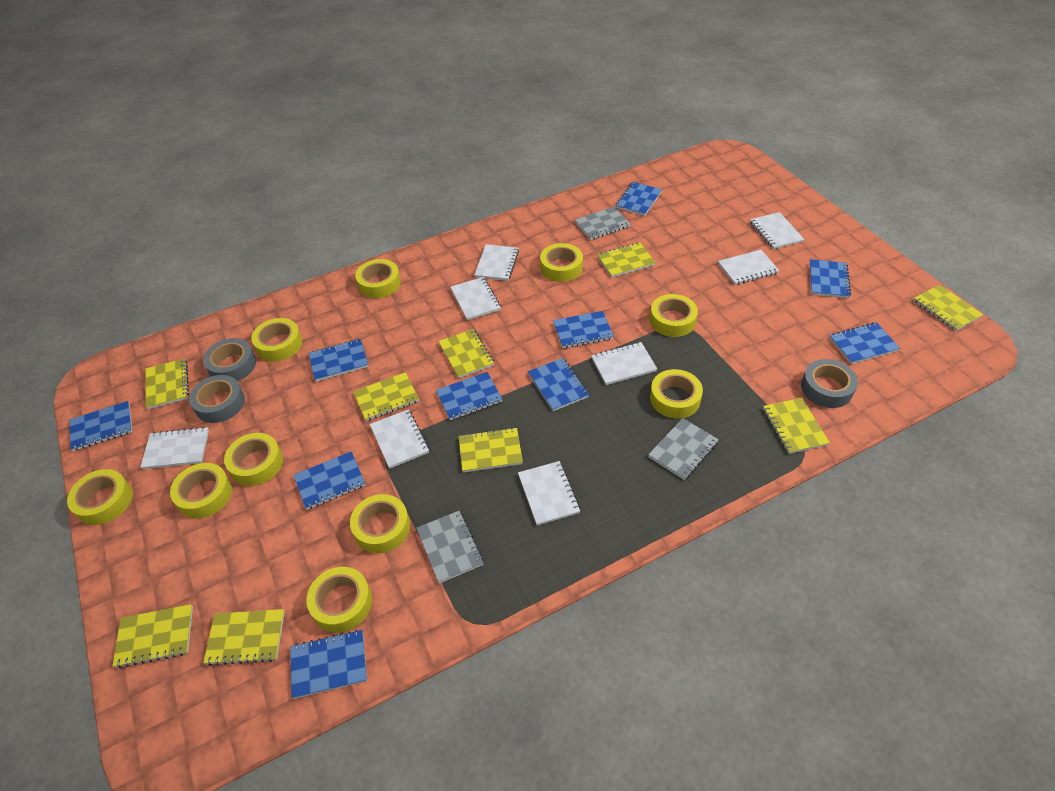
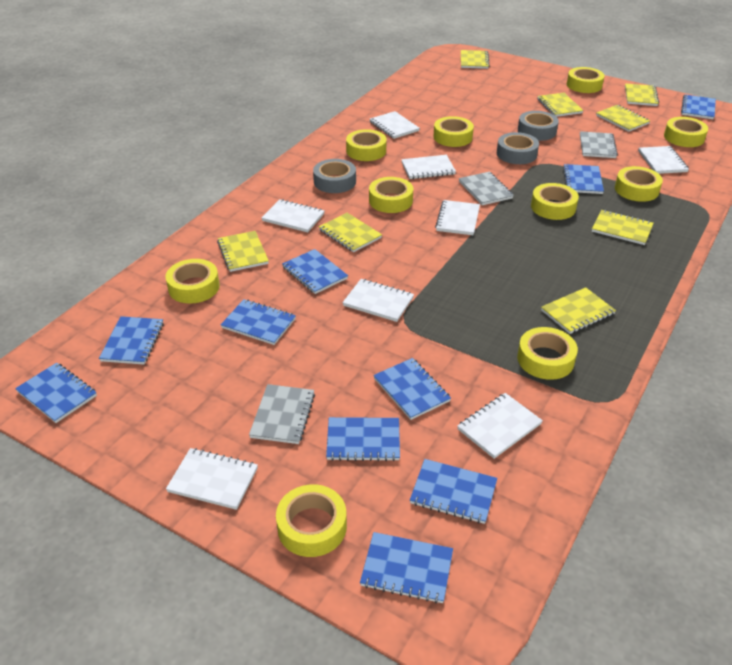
yellow notebook: [112,604,193,668] [145,358,189,409] [203,609,285,666] [353,372,419,421] [438,329,494,378] [459,427,523,473] [597,243,656,278] [763,398,830,454] [913,285,983,331] = 9 -> [217,231,269,272] [319,213,382,252] [461,50,490,69] [537,93,583,117] [541,287,616,334] [592,210,654,245] [596,105,650,132] [625,83,659,106] = 8

